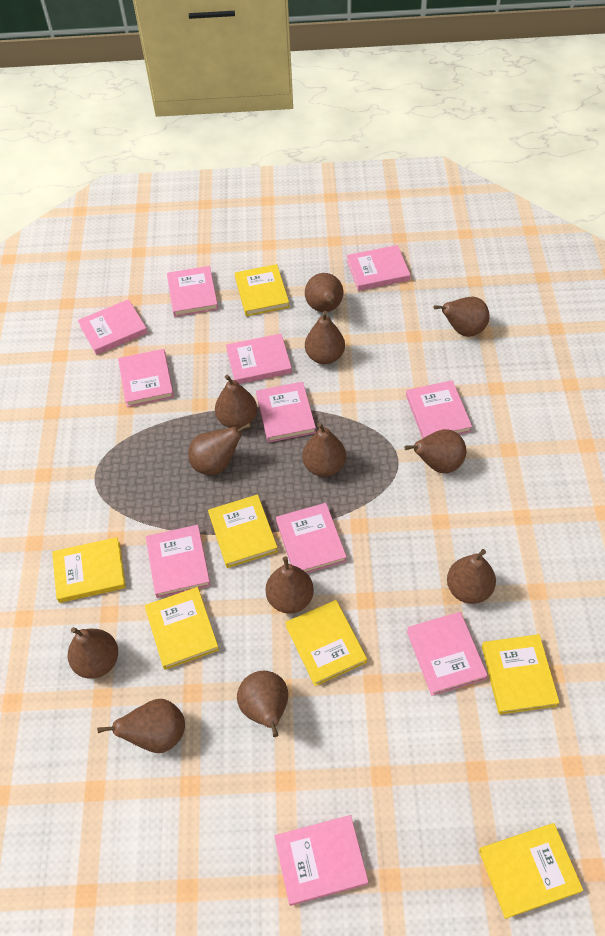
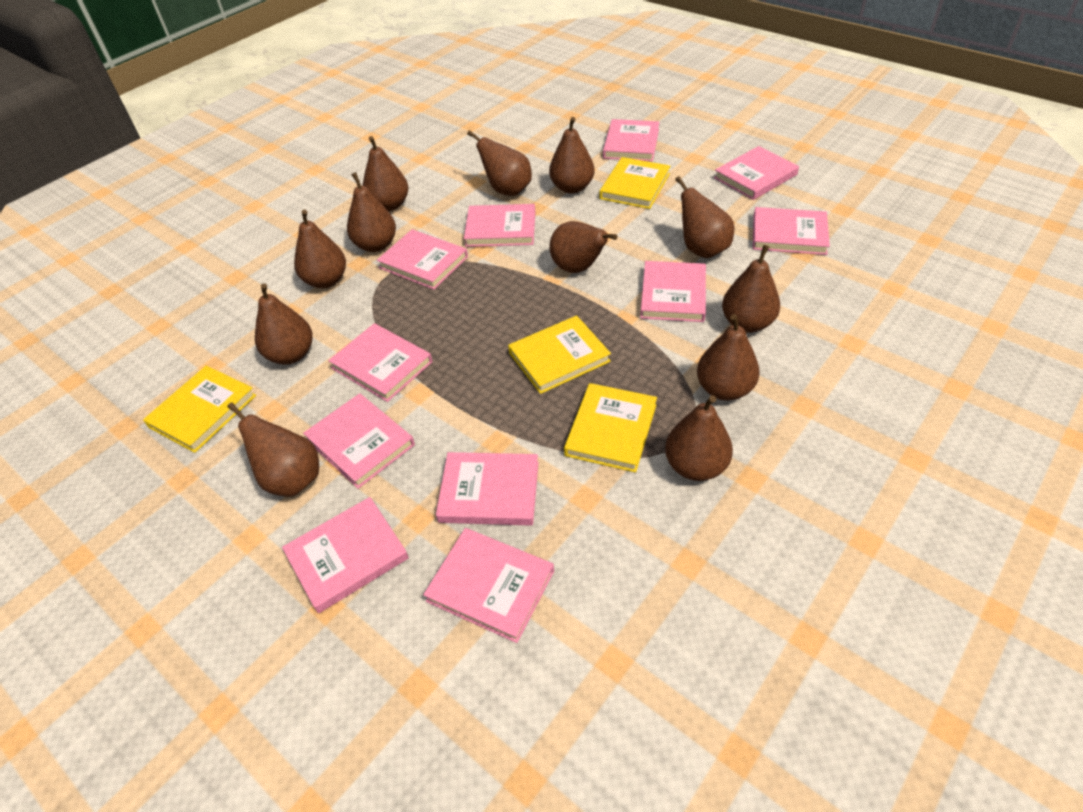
yellow book: [52,537,126,603] [145,587,219,670] [208,494,278,568] [235,264,289,316] [285,600,367,686] [479,823,583,919] [482,634,560,715] = 7 -> [143,366,256,453] [508,315,611,394] [564,383,657,473] [600,157,670,209] = 4

